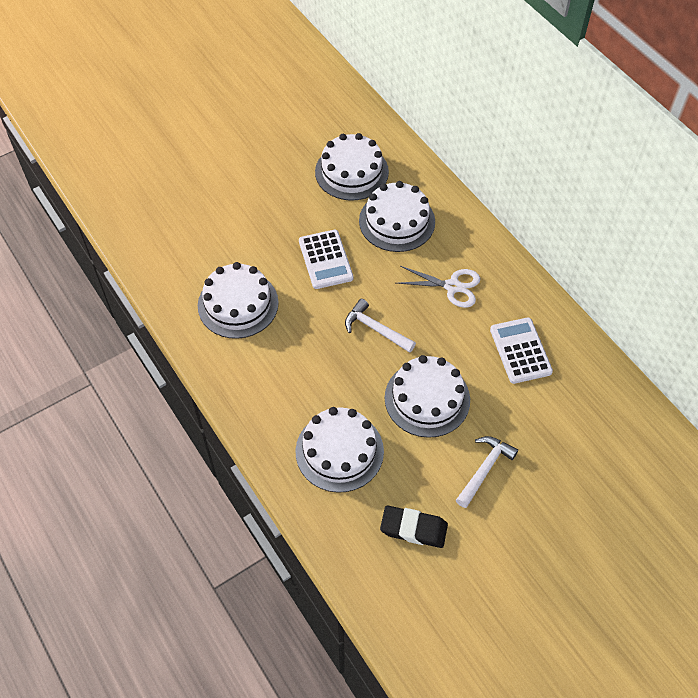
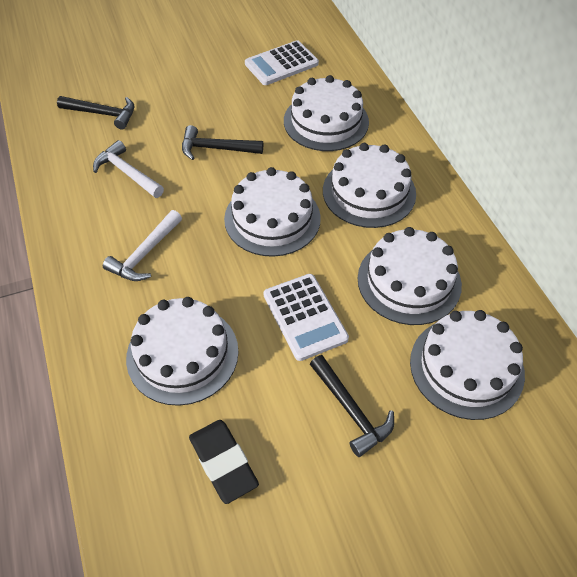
black hammer: none = 0 -> [57,96,134,130] [182,125,263,160] [310,355,394,457] = 3
white cake: [198,262,279,339] [295,407,384,493] [315,133,389,201] [359,181,435,252] [385,355,470,438] = 5 -> [126,297,239,406] [224,167,321,257] [284,75,369,151] [323,143,416,228] [358,227,462,325] [410,310,525,420] = 6
white scissors: [397,266,481,308] = 1 -> none = 0

